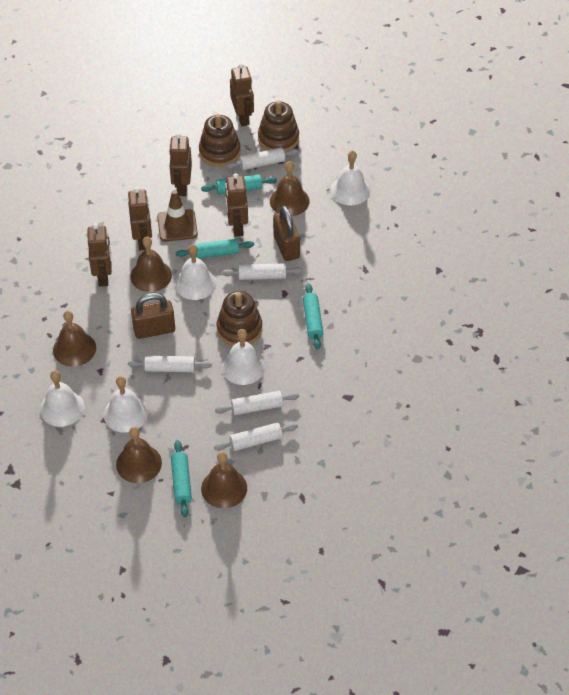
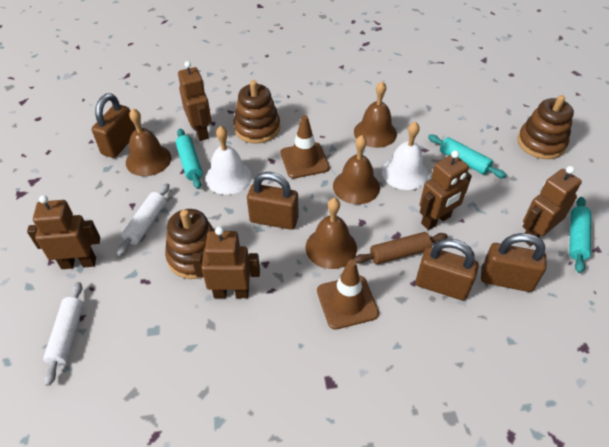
brown bell: [53,311,96,367] [116,427,162,483] [130,237,172,292] [201,452,247,508] [270,161,309,216] = 5 -> [126,109,171,176] [305,198,357,269] [333,135,380,204] [354,81,397,148] = 4
brown padlock: [131,293,175,339] [273,206,300,261] = 2 -> [91,93,136,158] [247,172,298,230] [415,239,479,300] [481,233,547,292] = 4
brown rolling pin: none = 0 -> [353,232,448,264] = 1
brown traffic cone: [157,190,198,242] = 1 -> [280,115,330,178] [317,260,379,330] = 2
turquoise rolling pin: [171,440,192,517] [176,239,254,259] [201,174,277,194] [303,283,324,350] = 4 -> [176,129,203,189] [428,135,506,178] [569,197,591,273] = 3
white bell: [40,370,85,427] [104,376,148,433] [175,244,216,300] [222,329,265,385] [331,150,370,205] = 5 -> [205,126,252,195] [382,122,428,190] = 2
white rolling pin: [128,356,212,372] [214,422,298,451] [215,391,299,415] [222,263,302,280] [226,147,299,170] = 5 -> [43,282,84,386] [117,183,169,256] = 2

